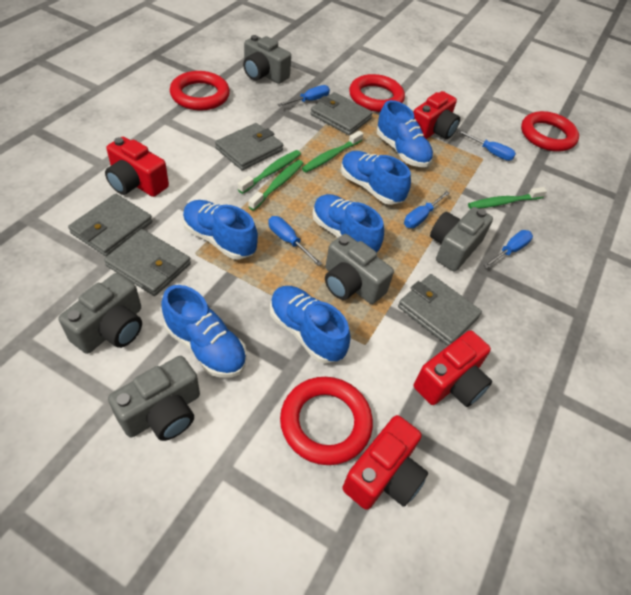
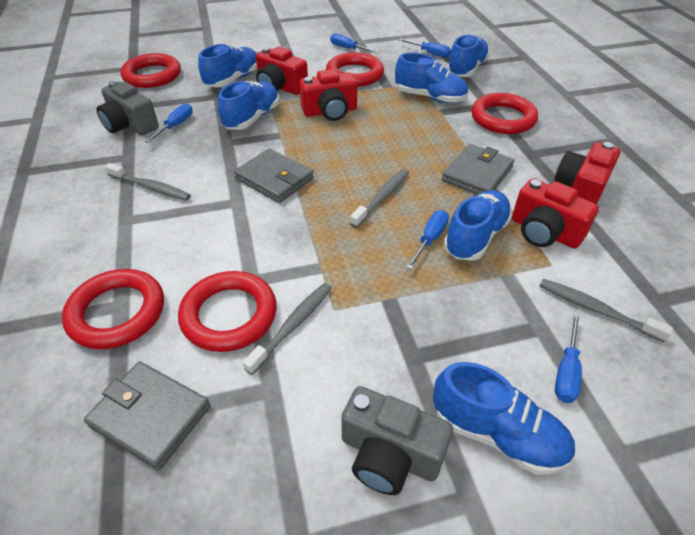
green toothbrush: [238,150,301,194] [248,160,303,211] [302,131,363,172] [468,187,547,209] = 4 -> none = 0
grey camera: [59,273,142,354] [108,356,200,441] [243,35,291,84] [325,234,394,304] [430,207,493,271] = 5 -> [96,81,159,136] [341,386,453,495] = 2
grey toothbrush: none = 0 -> [105,163,191,201] [243,283,332,375] [350,169,409,228] [539,279,673,342] = 4
grey wallet: [68,194,152,257] [104,229,191,296] [215,123,283,171] [310,92,373,135] [398,274,482,346] = 5 -> [84,361,210,471] [234,148,314,203] [442,144,514,195] = 3
red ring: [170,71,230,111] [280,377,373,465] [349,74,405,112] [521,111,579,152] = 4 -> [62,269,164,349] [120,53,181,88] [178,271,277,352] [326,52,384,87] [471,93,538,134] = 5

